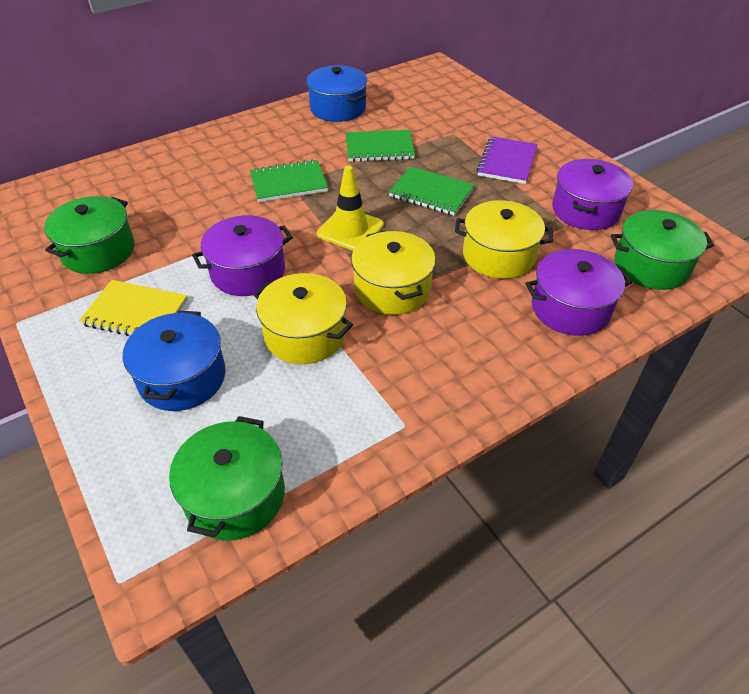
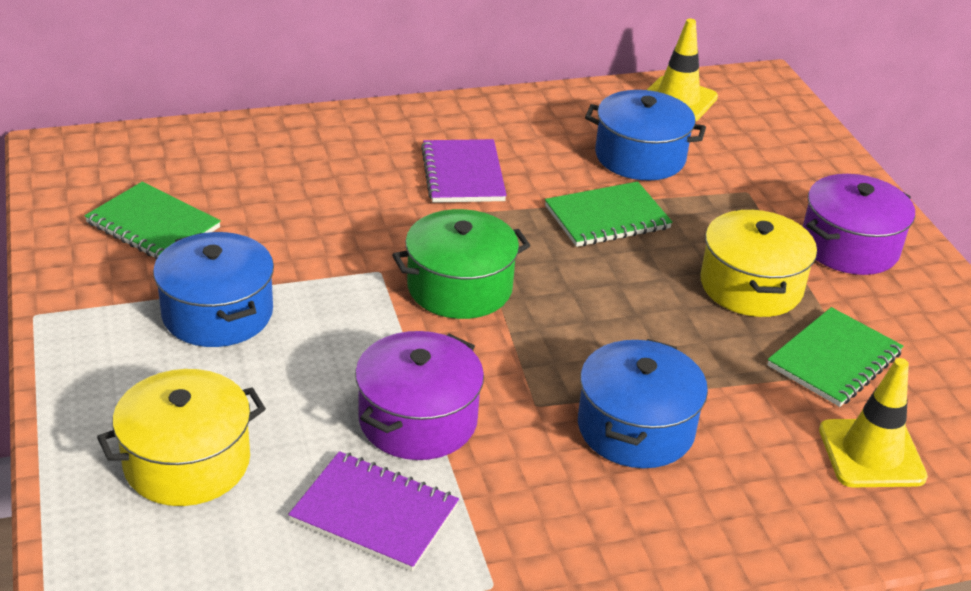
blue pot: [123,310,226,411] [306,65,367,122] = 2 -> [153,232,274,347] [578,339,708,468] [585,90,706,180] = 3
green pot: [44,196,135,274] [169,416,285,541] [611,210,714,290] = 3 -> [392,209,530,319] = 1
purple notebook: [477,136,538,184] = 1 -> [288,451,459,571] [421,139,507,203] = 2
purple pot: [192,215,293,296] [525,249,632,336] [552,159,633,230] = 3 -> [355,331,484,460] [803,174,915,275] = 2
yellow notebook: [79,280,188,336] = 1 -> none = 0
yellow pot: [253,273,353,364] [351,231,436,315] [455,200,553,279] = 3 -> [97,369,266,506] [700,210,817,317] = 2
yellow traffic cone: [317,165,384,251] = 1 -> [647,19,718,121] [819,358,928,487] = 2

